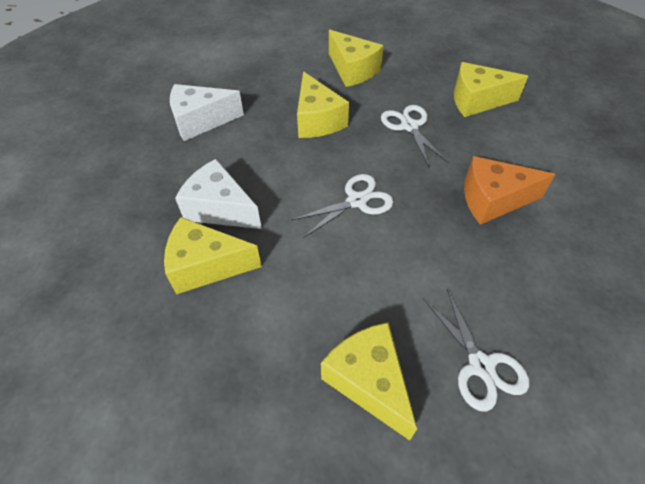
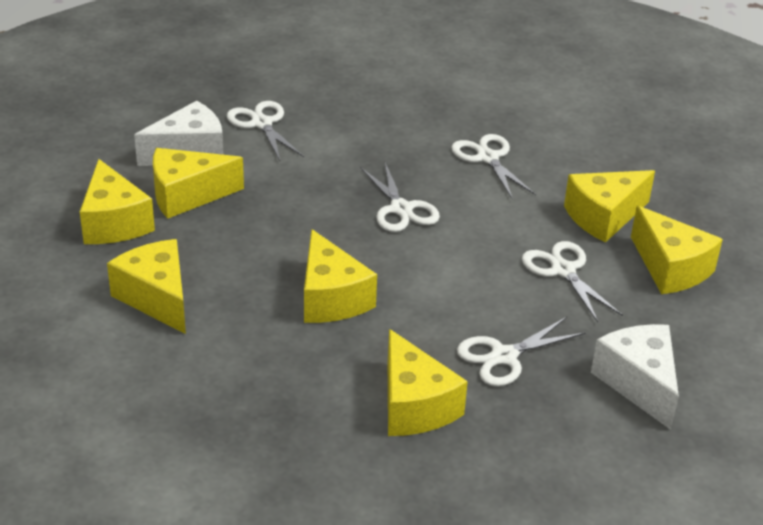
orange cheese: [464,156,555,225] = 1 -> none = 0
white scissors: [292,174,394,237] [381,105,449,167] [423,288,529,412] = 3 -> [227,101,304,161] [360,162,440,232] [451,134,536,199] [457,317,586,386] [522,241,623,322] = 5
yellow cheese: [164,217,262,294] [297,72,349,138] [321,322,417,441] [329,30,384,87] [454,62,528,117] = 5 -> [80,159,155,244] [107,239,186,334] [153,148,244,219] [304,229,377,323] [388,329,468,436] [564,170,655,243] [631,206,723,294] = 7

